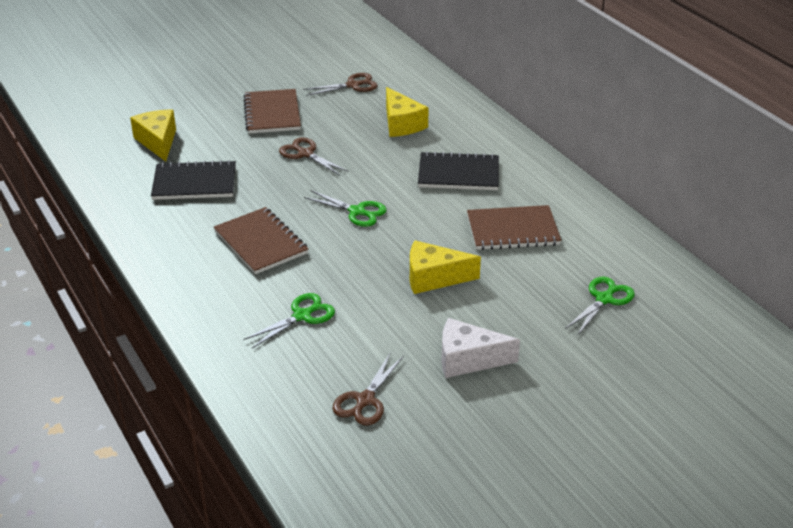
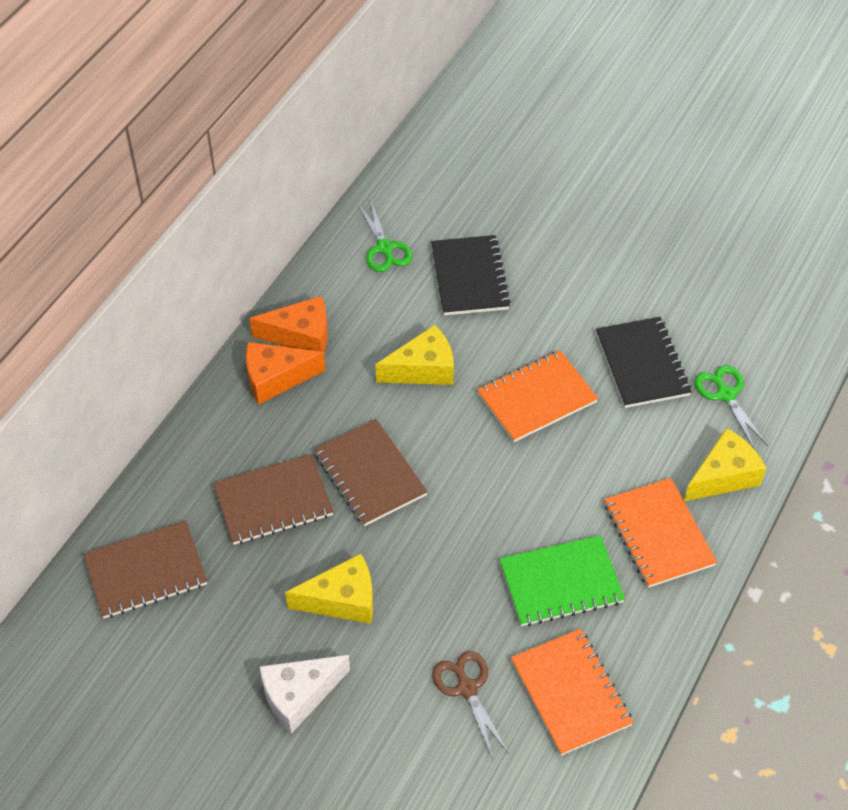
brown scissors: [279,138,349,175] [303,73,378,96] [332,353,404,425] = 3 -> [432,651,509,759] = 1
green notebook: none = 0 -> [499,535,625,626] = 1
green scissors: [243,293,335,348] [304,190,387,227] [565,276,635,336] = 3 -> [358,201,413,272] [694,365,768,450] = 2
orange cheese: none = 0 -> [246,342,326,404] [250,296,328,352] = 2
orange notebook: none = 0 -> [477,350,598,442] [511,629,633,756] [604,478,717,588] = 3

